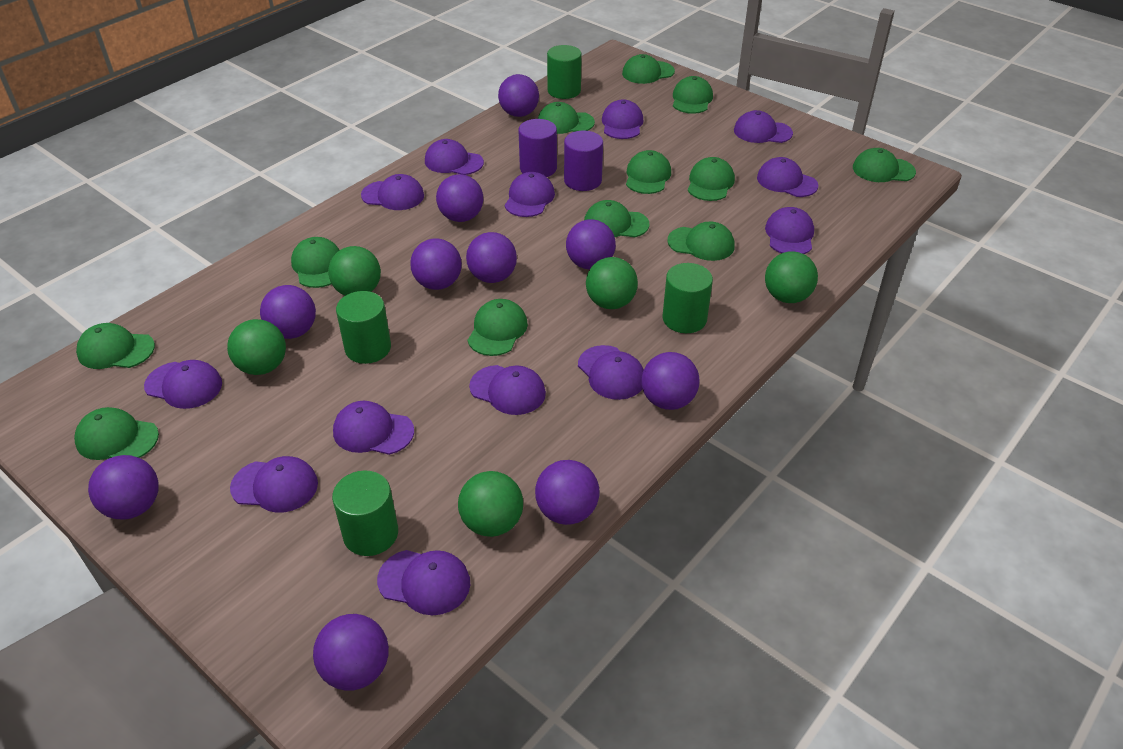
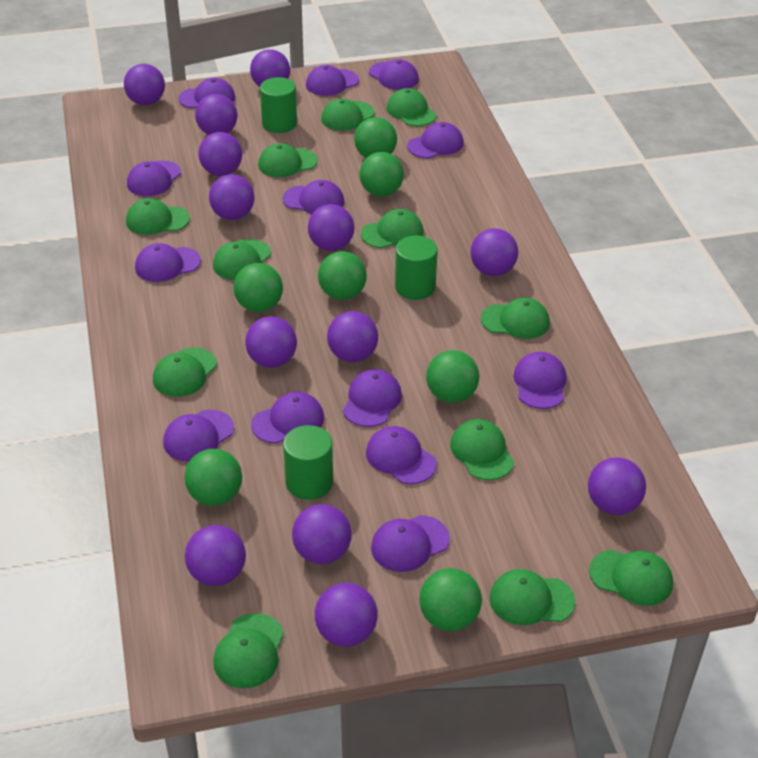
green ball: [227,319,286,375] [328,246,381,296] [458,471,523,537] [586,257,638,309] [765,251,818,303] = 5 -> [185,449,242,506] [233,263,283,312] [318,251,367,300] [354,117,397,158] [359,152,404,197] [419,568,482,631] [426,350,479,403] = 7
green cylinder: [332,470,398,556] [336,291,391,364] [547,45,582,99] [662,263,713,333] = 4 -> [260,77,297,133] [283,425,333,500] [395,235,438,300] = 3
purple ball: [88,455,159,520] [260,285,316,339] [313,614,389,691] [410,238,462,290] [436,174,483,222] [466,232,517,283] [498,74,539,117] [535,460,599,525] [566,219,616,270] [642,352,699,410] = 10 -> [124,64,165,105] [185,525,246,586] [195,94,237,135] [198,132,242,176] [209,174,255,220] [245,316,297,368] [250,49,290,87] [292,504,352,564] [308,204,354,251] [315,583,378,647] [327,311,378,362] [471,228,518,276] [588,457,646,515] = 13
purple cylinder: [519,119,557,177] [564,131,603,191] = 2 -> none = 0

